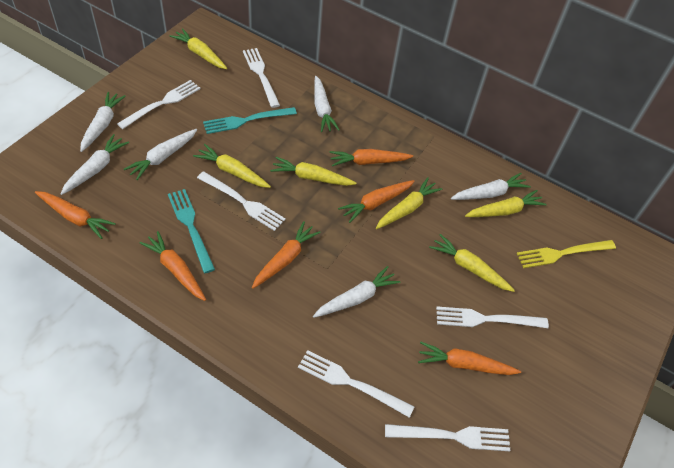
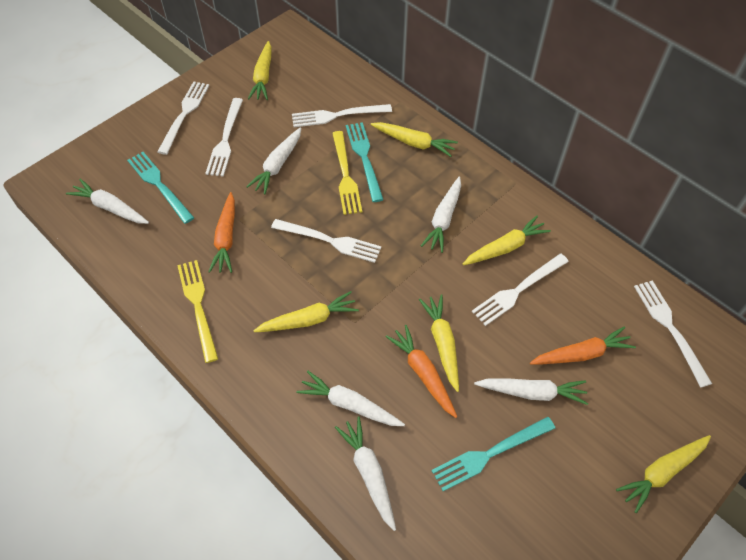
orange carrot: [35,191,116,239] [139,231,206,301] [252,221,321,289] [330,149,413,166] [338,180,415,223] [418,342,521,375] = 6 -> [208,192,235,273] [385,325,457,418] [530,326,636,365] = 3
turquoise fork: [168,189,215,273] [203,107,297,134] = 2 -> [127,152,194,224] [346,122,384,202] [431,417,555,491] = 3
yellow fork: [516,240,616,268] = 1 -> [177,260,218,363] [332,131,362,215] = 2

